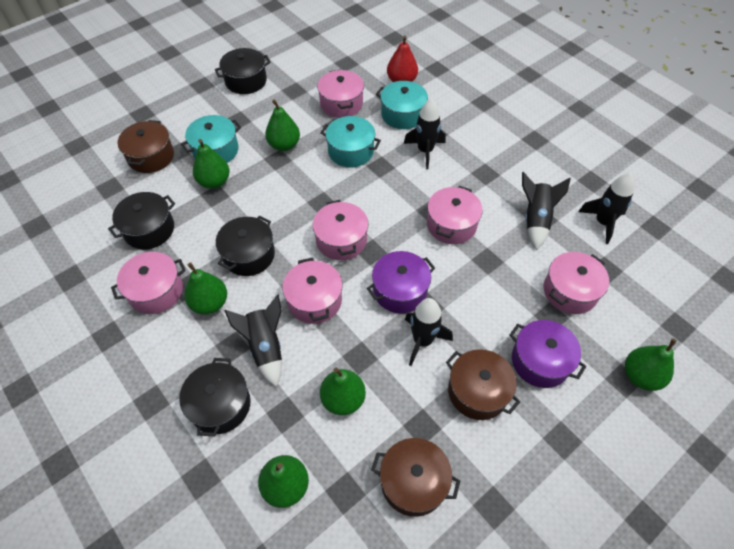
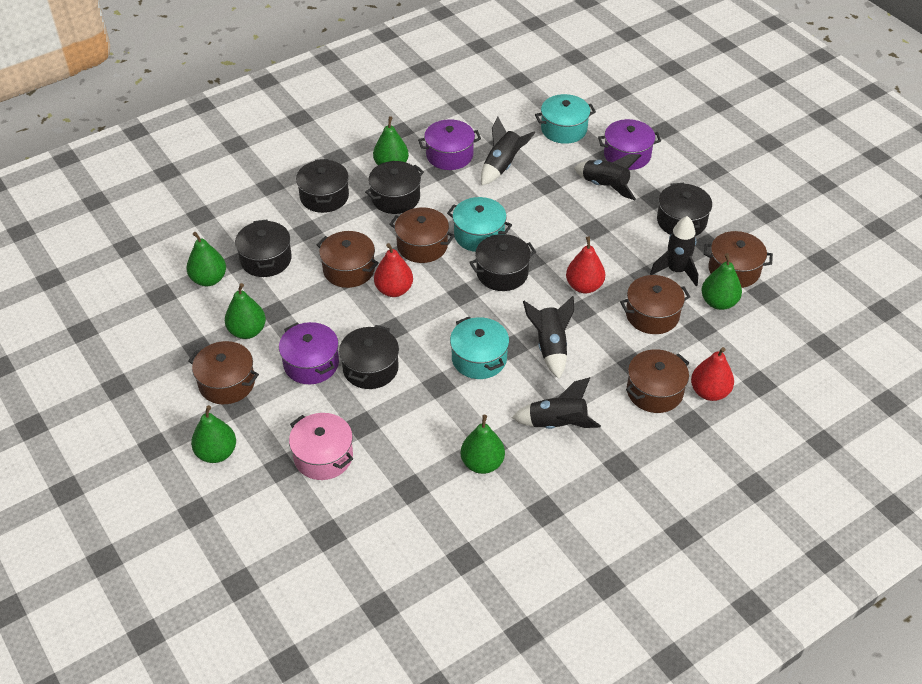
black pot: [108,192,175,249] [179,358,251,437] [215,48,271,94] [216,216,275,276] = 4 -> [235,219,292,277] [296,159,349,213] [339,325,399,389] [365,161,424,214] [469,234,536,291] [657,183,712,236] = 6
brown pot: [118,120,174,173] [371,438,460,517] [446,349,520,420] = 3 -> [188,341,259,404] [317,231,379,288] [389,207,455,263] [620,275,690,334] [626,349,689,413] [704,231,773,288] = 6
pink pot: [111,252,186,314] [282,258,343,324] [312,200,368,260] [317,70,364,118] [427,186,483,244] [544,252,609,314] = 6 -> [289,413,353,480] = 1
purple pot: [367,251,435,313] [509,320,586,388] = 2 -> [279,322,339,384] [418,119,481,170] [598,119,661,170] = 3
red pear: [387,36,418,82] = 1 -> [374,243,413,297] [566,236,605,293] [691,347,734,401] = 3

